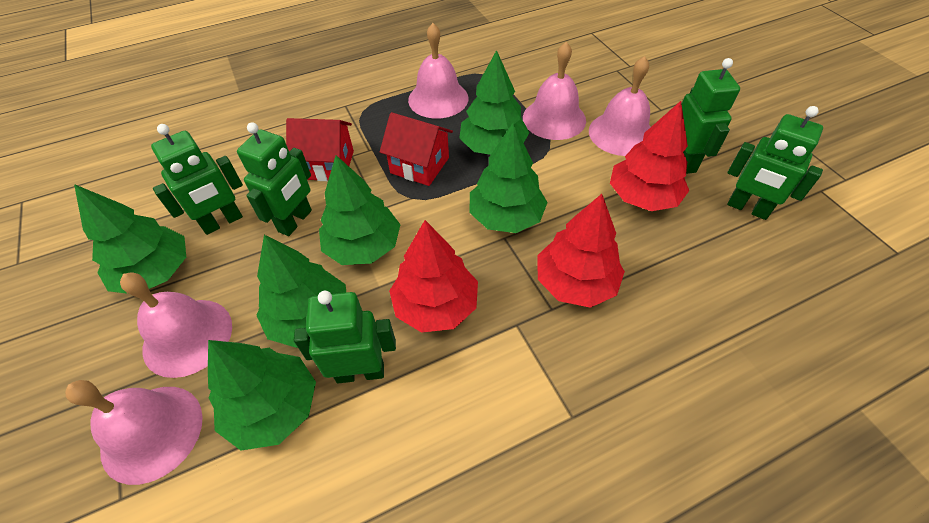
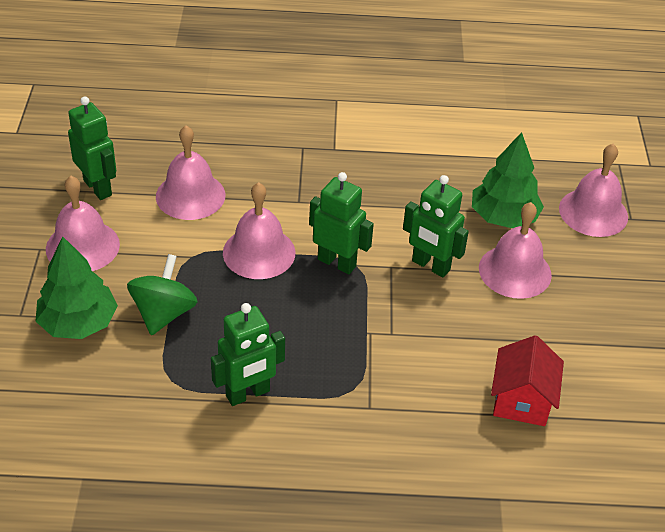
green robot: [151,124,243,235] [237,122,312,236] [294,291,396,383] [682,58,740,174] [727,106,823,220] = 5 -> [68,96,116,200] [211,303,285,406] [309,172,374,274] [403,175,469,277] = 4
green spinning top: none = 0 -> [127,254,198,335] = 1
green tree: [74,184,186,294] [208,340,316,451] [256,235,346,348] [319,155,401,265] [459,50,529,155] [469,123,548,233] = 6 -> [35,236,118,339] [472,132,544,228] = 2
red house: [286,118,354,181] [380,112,453,186] = 2 -> [491,335,564,426] = 1
red tree: [389,220,478,333] [537,194,625,308] [610,101,689,211] = 3 -> none = 0

